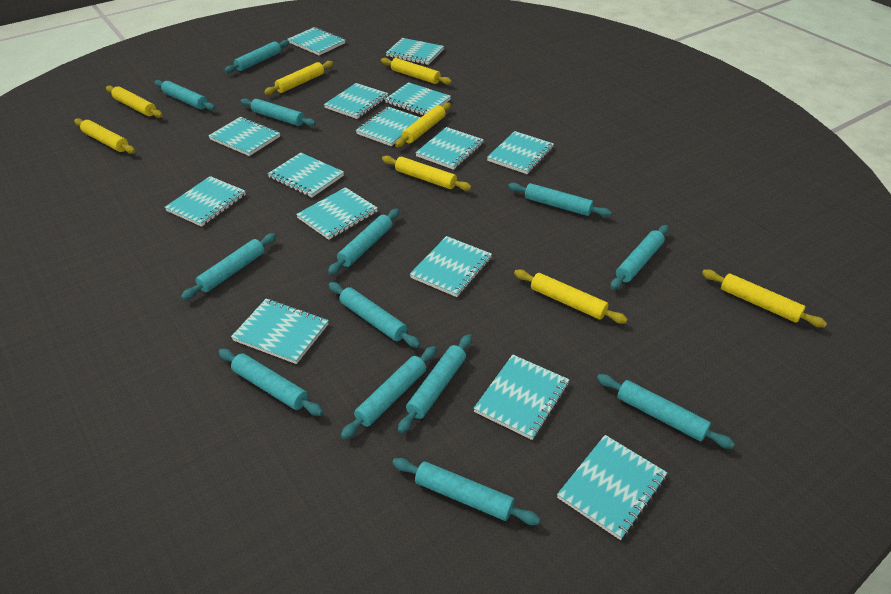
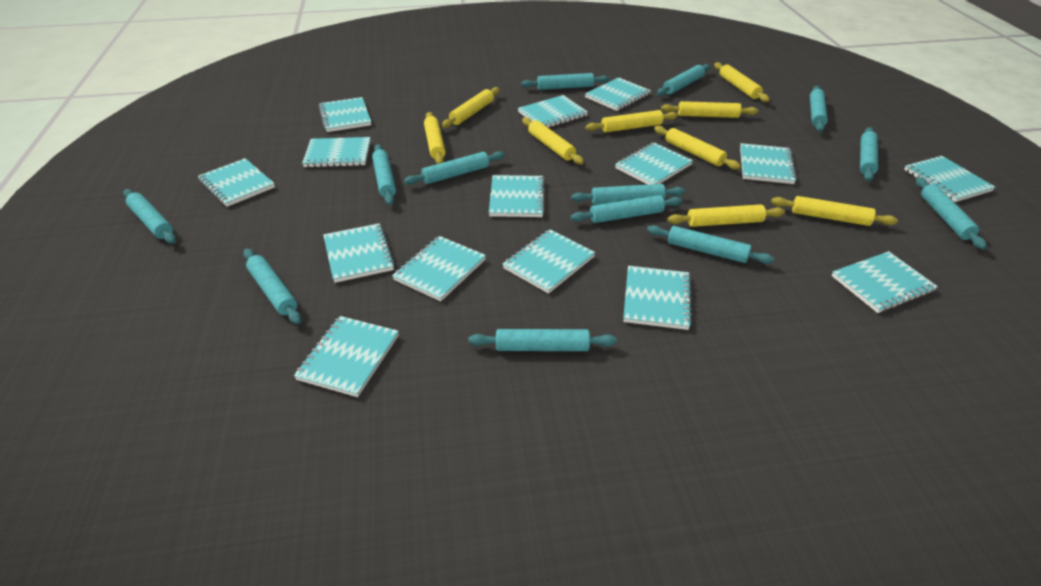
yellow rolling pin: [74,118,135,154] [106,85,163,118] [264,61,333,95] [381,58,452,84] [382,156,472,191] [395,102,451,147] [514,270,628,324] [702,269,827,328] = 8 -> [424,112,446,164] [442,87,500,128] [522,117,584,164] [586,110,678,133] [654,126,741,170] [661,101,758,118] [667,204,785,227] [714,62,770,102] [771,196,898,226] = 9

